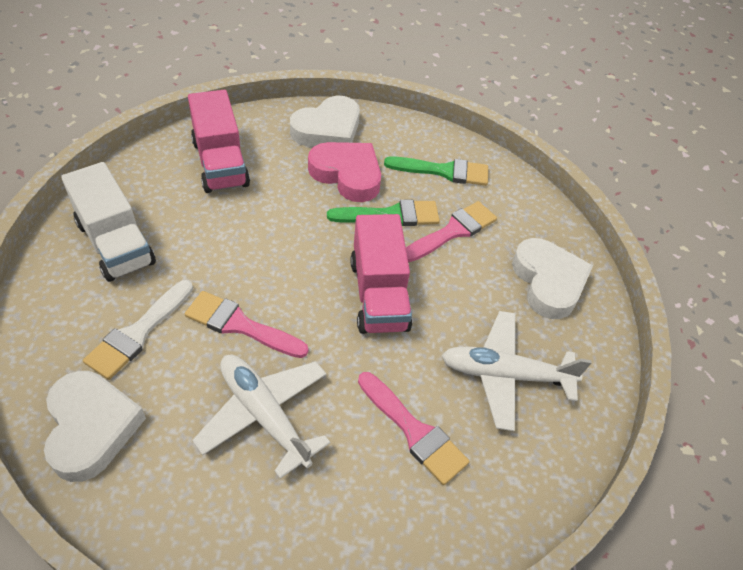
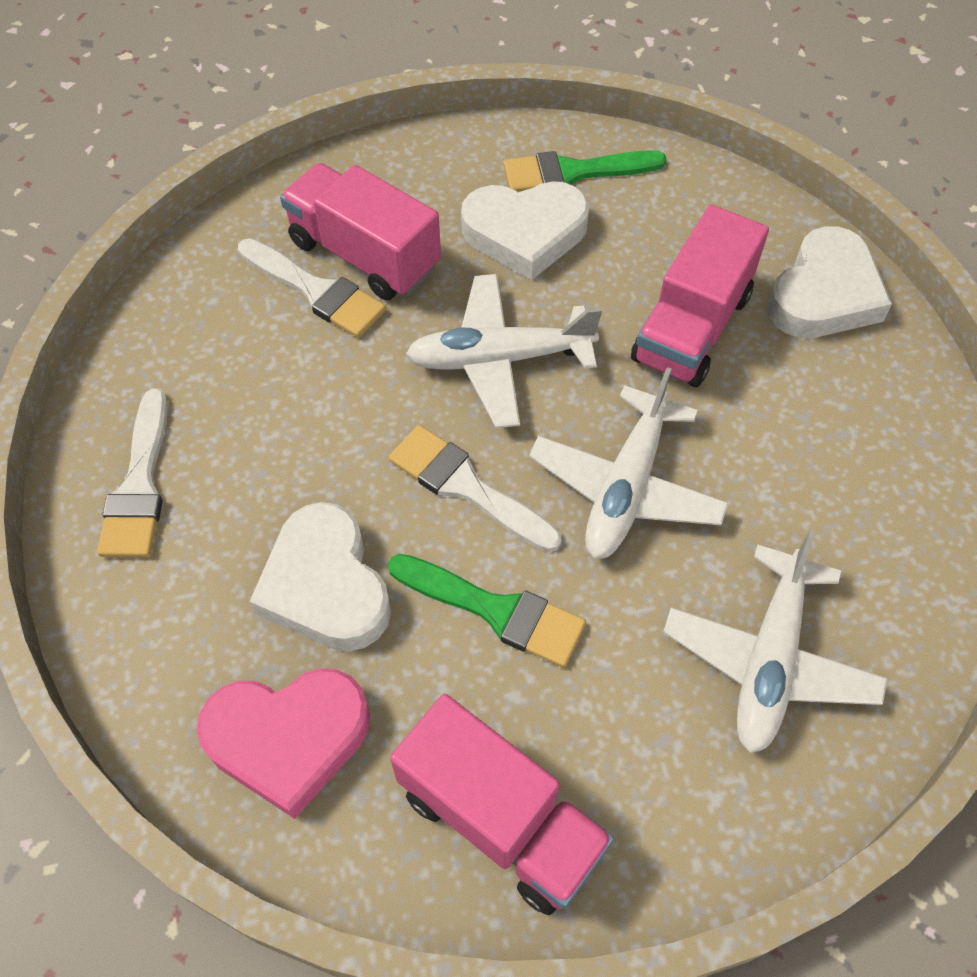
pink brush: [185,291,308,358] [358,372,470,485] [406,201,497,262] = 3 -> none = 0
pink truck: [188,90,250,193] [350,214,412,334] = 2 -> [280,163,441,300] [390,694,614,915] [631,205,769,387] = 3
white brush: [83,280,193,380] = 1 -> [97,388,168,557] [238,238,386,338] [389,425,562,552] = 3
white plane: [192,355,331,479] [442,311,592,431] = 2 -> [406,274,602,428] [529,367,729,559] [663,529,888,753] = 3
white truck: [61,162,156,282] = 1 -> none = 0

